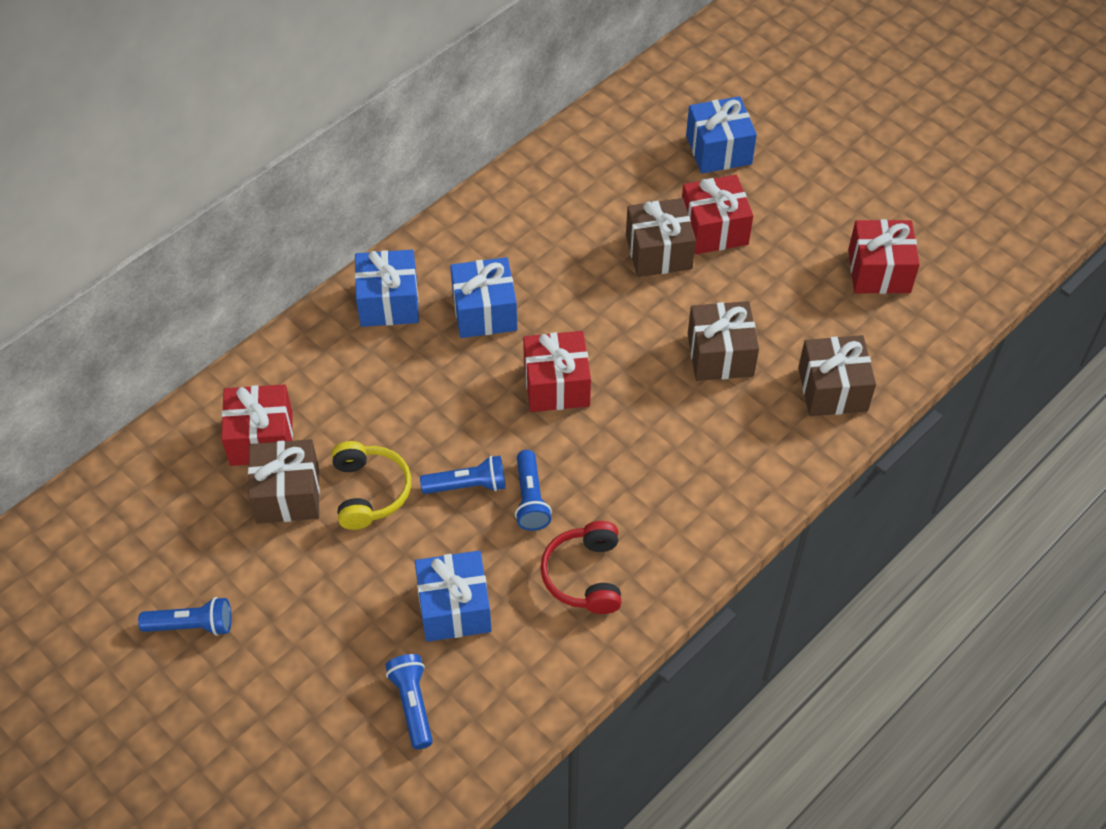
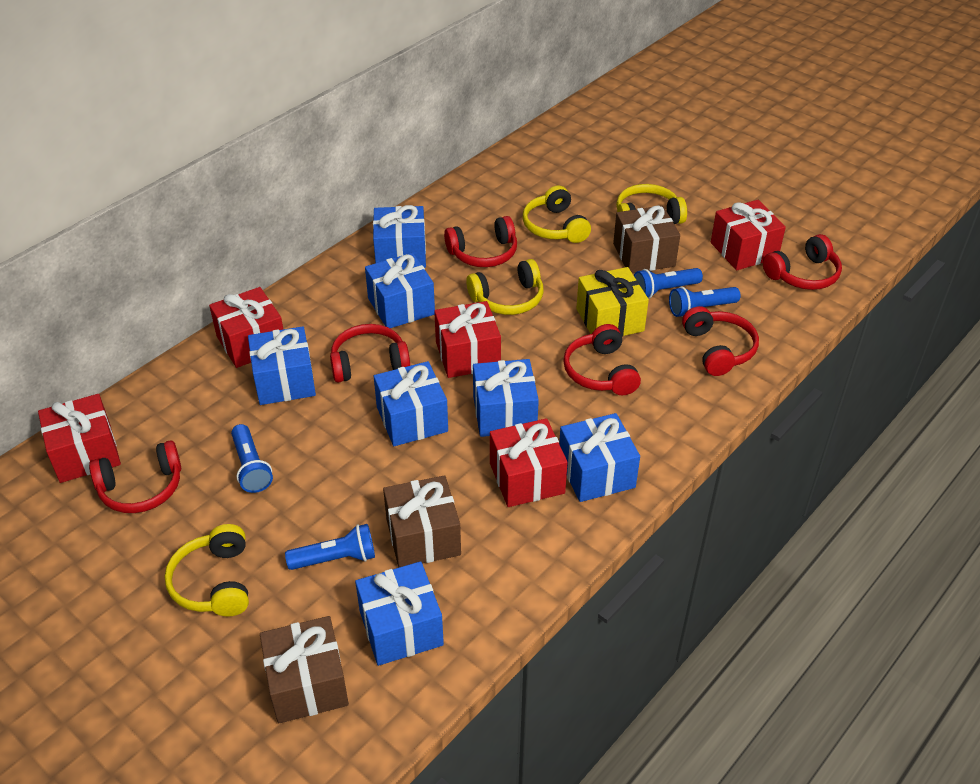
blue gift: [355,250,419,327] [415,551,492,642] [450,257,517,338] [686,96,757,174] = 4 -> [248,326,316,405] [355,561,444,666] [365,253,435,328] [373,205,426,268] [374,361,448,446] [473,359,539,437] [559,413,640,502] = 7
brown gift: [248,439,320,524] [626,198,696,277] [688,301,759,381] [798,335,876,416] = 4 -> [260,616,349,723] [383,475,461,567] [613,206,680,273] = 3
red gift: [221,384,293,466] [523,331,591,412] [682,175,753,254] [848,219,920,294] = 4 -> [38,394,121,483] [209,287,283,368] [434,301,501,378] [490,418,568,507] [711,200,786,271] = 5
red headphones: [540,521,621,614] = 1 -> [89,440,181,513] [330,324,410,383] [444,216,517,267] [563,324,641,395] [682,306,759,376] [763,234,842,290] = 6
yellow gift: none = 0 -> [576,267,649,337] = 1
yellow headphones: [332,441,411,530] = 1 -> [165,524,249,617] [466,259,543,315] [523,185,591,243] [616,184,687,224] = 4

